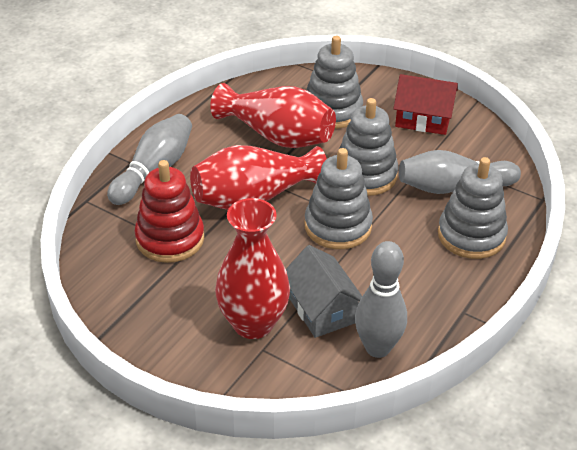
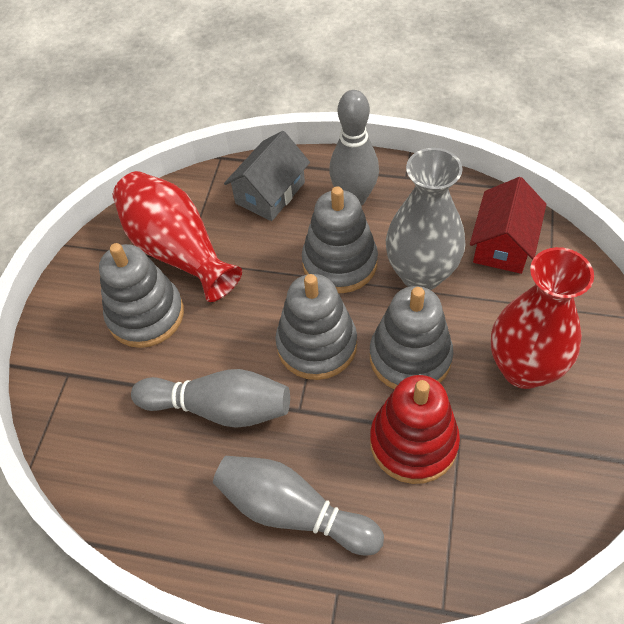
grey vase: none = 0 -> [386,148,465,290] = 1
red vase: [190,145,327,210] [210,83,336,148] [215,198,290,339] = 3 -> [113,171,242,302] [491,247,594,389] = 2

